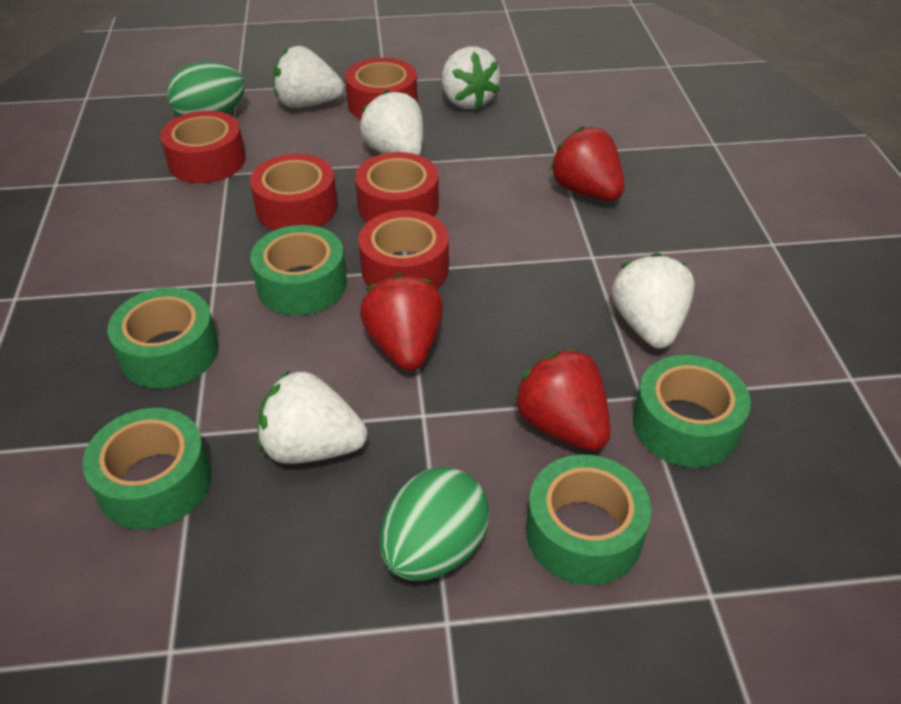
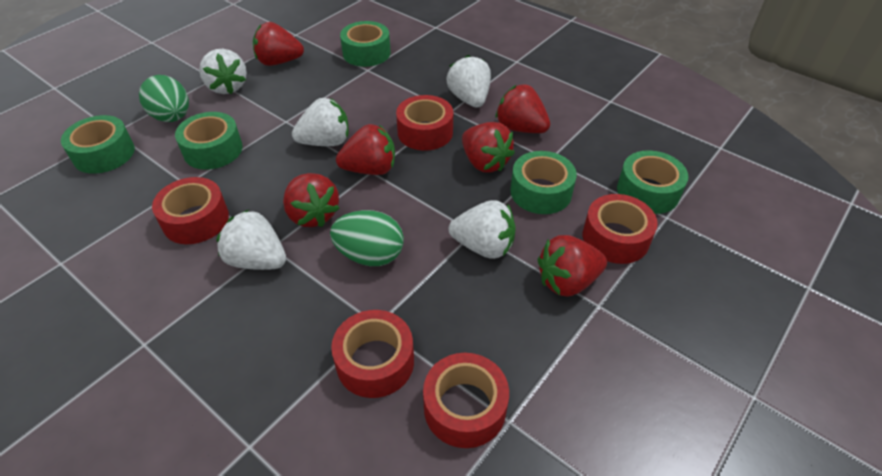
red strawberry: [360,273,443,371] [514,349,610,451] [550,126,624,201] = 3 -> [253,22,304,66] [283,173,340,227] [336,124,395,175] [462,122,515,172] [496,85,550,133] [538,235,607,297] = 6

